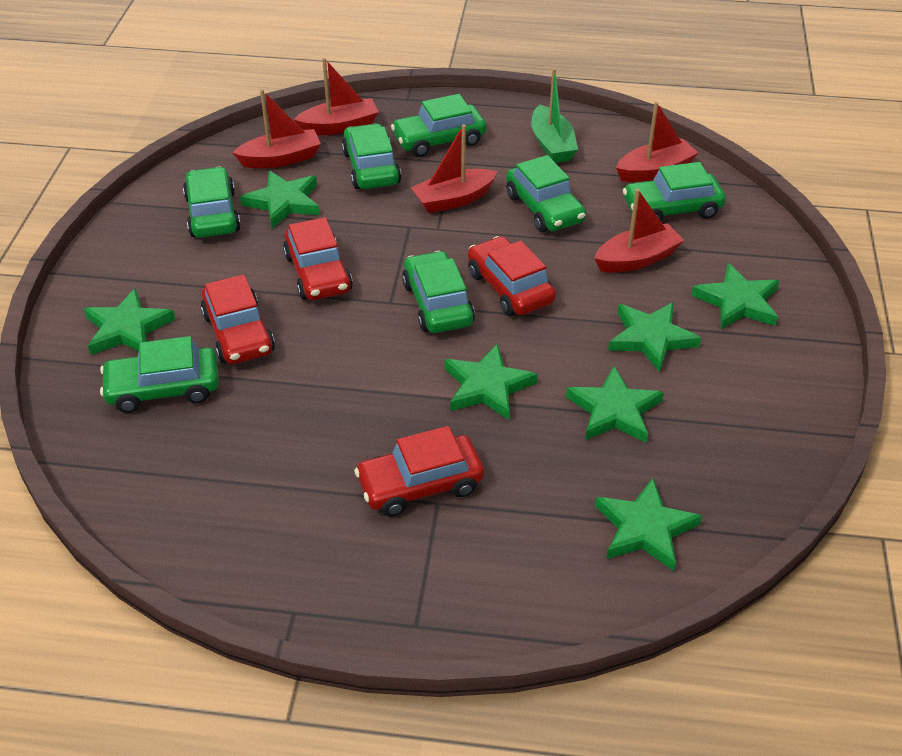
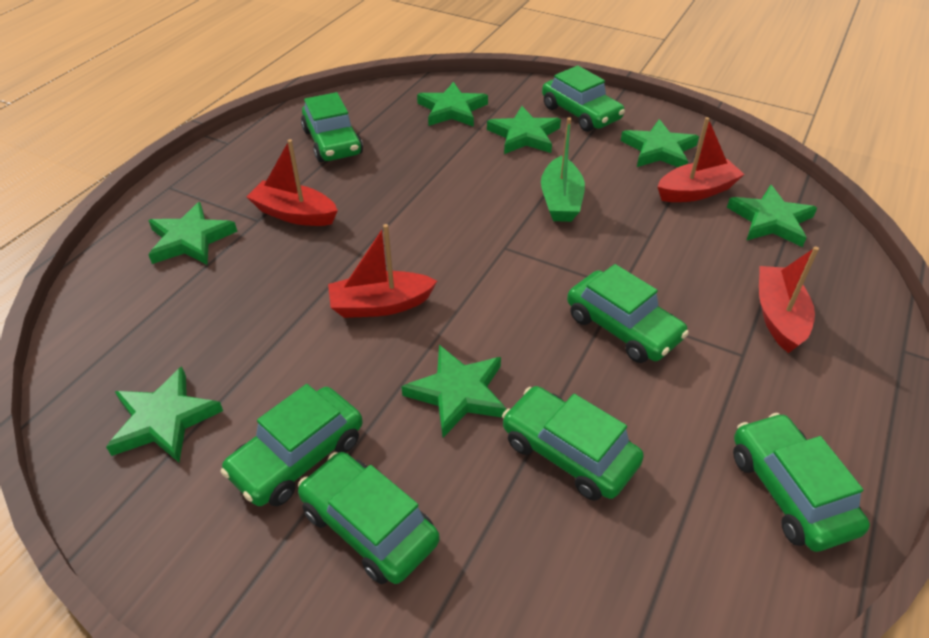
red boat: [232,89,321,168] [293,58,379,135] [411,124,498,213] [594,189,684,273] [616,102,698,182] = 5 -> [246,139,338,226] [328,224,437,318] [657,117,745,202] [759,247,819,353] = 4
red car: [201,275,275,364] [283,217,353,300] [354,426,484,517] [468,236,556,316] = 4 -> none = 0

